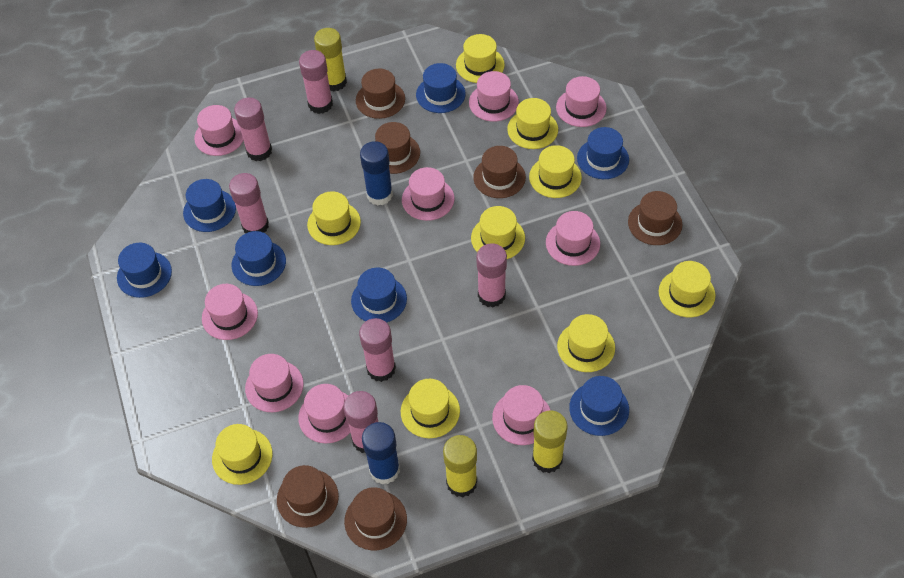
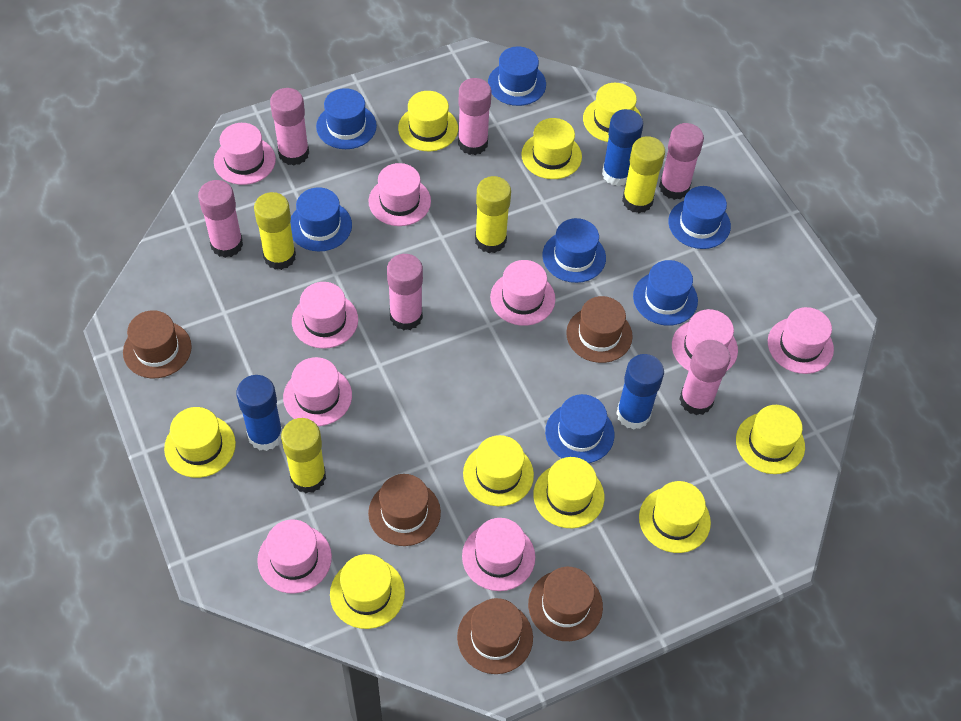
blue glue stick: [360,141,393,205] [362,422,400,484] = 2 -> [236,375,282,451] [602,109,643,186] [616,354,664,430] = 3
brown hat: [277,465,339,528] [344,487,407,550] [356,69,405,119] [375,122,420,174] [473,146,526,198] [628,191,682,245] = 6 -> [123,310,192,378] [368,474,441,546] [457,598,533,674] [528,567,603,641] [566,296,633,363] = 5
yellow glue stick: [314,28,347,92] [443,435,477,497] [532,410,568,473] = 3 -> [254,192,296,270] [281,418,326,493] [475,176,511,253] [622,136,665,213] = 4

